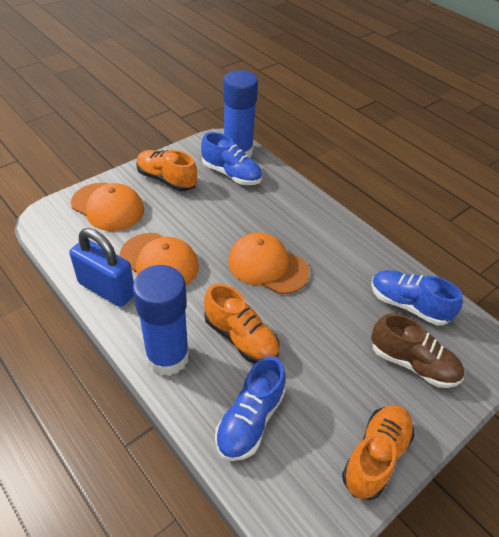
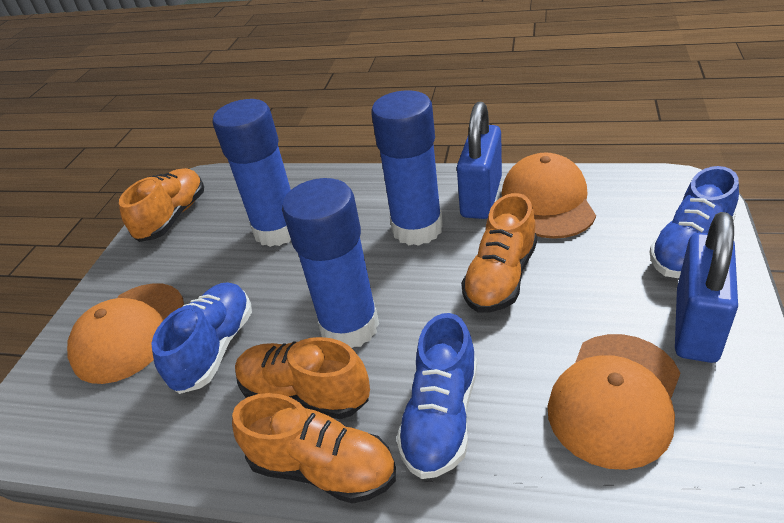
blue glue stick: [133,265,189,376] [223,70,258,159] = 2 -> [212,99,291,247] [282,178,379,348] [371,91,443,246] = 3
blue padlock: [69,228,134,307] = 1 -> [457,102,502,219] [675,212,738,363] = 2
brown shoe: [371,313,464,388] = 1 -> none = 0
orange shoe: [137,150,197,191] [204,283,280,363] [342,405,414,500] = 3 -> [119,168,204,242] [232,393,396,504] [235,337,370,419] [461,193,537,313] = 4

